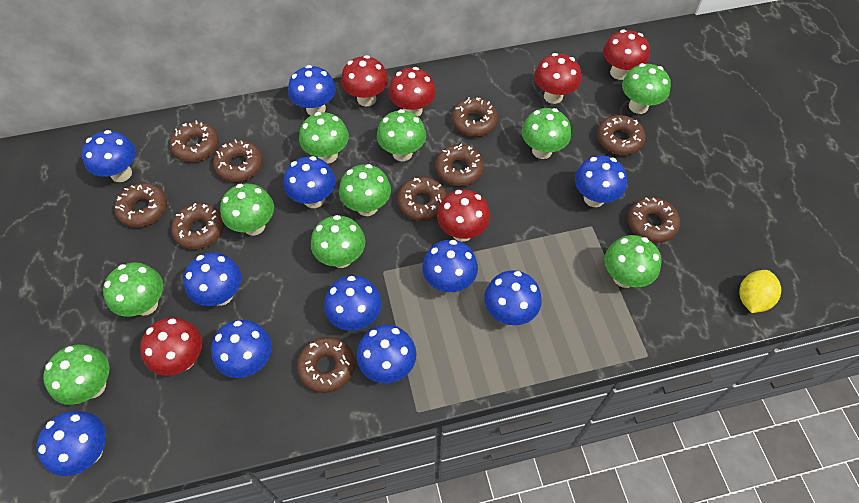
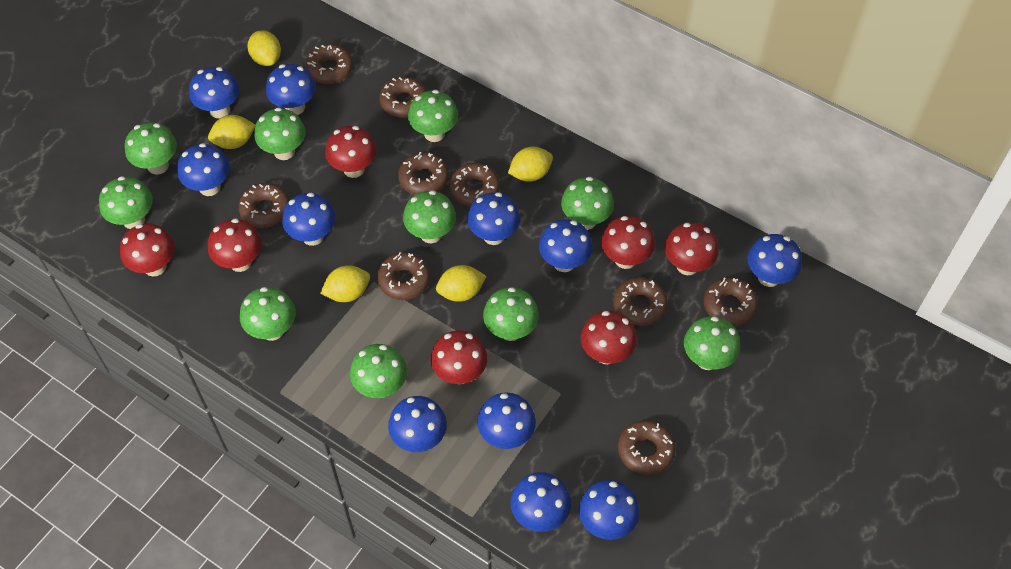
brown donut: [114,183,167,228] [170,121,219,162] [171,203,224,249] [213,140,263,182] [297,337,355,393] [397,177,447,221] [435,144,484,186] [451,97,498,137] [597,115,646,155] [628,197,680,243] = 10 -> [238,183,290,228] [305,44,353,84] [377,252,430,300] [379,77,427,118] [398,152,449,195] [449,163,500,207] [613,277,668,326] [618,420,676,475] [704,277,758,326] = 9
red mushroom: [140,317,202,376] [341,55,388,106] [389,67,436,117] [437,190,490,242] [534,53,581,104] [603,30,650,80] = 6 -> [120,224,175,277] [208,219,262,272] [325,126,377,178] [431,330,487,384] [581,311,637,364] [601,216,655,269] [664,222,719,275] = 7
yellow lemon: [739,270,781,313] = 1 -> [208,115,256,149] [248,30,281,66] [320,265,370,302] [436,265,486,302] [508,147,553,182] = 5

